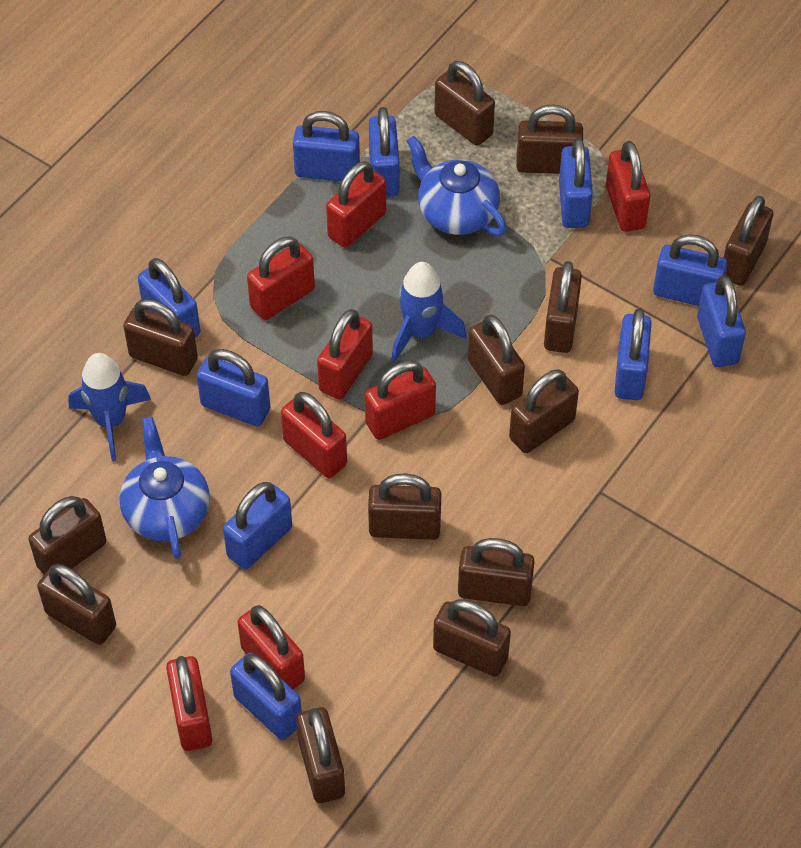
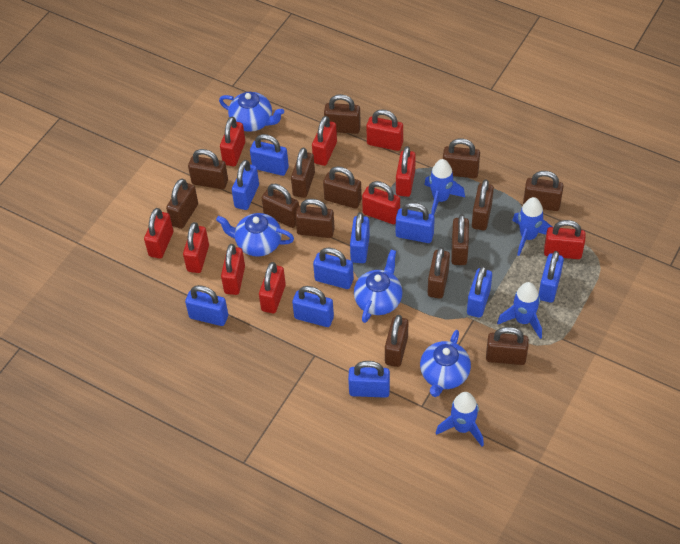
blue rocket: [68,353,151,461] [391,262,466,363] = 2 -> [424,159,465,215] [436,392,484,447] [497,282,542,339] [512,197,552,256] = 4
blue teapot: [119,417,210,559] [407,136,507,236] = 2 -> [216,213,294,257] [219,92,284,132] [354,250,402,323] [420,330,471,397] = 4
brown padlock: [29,496,106,575] [37,564,116,645] [123,299,198,376] [296,707,345,803] [368,474,442,540] [433,599,511,677] [435,61,495,146] [458,538,535,606] [468,314,525,405] [509,369,579,453] [516,104,583,174] [544,261,582,353] [724,196,773,286] = 13 -> [166,179,198,229] [188,149,228,189] [262,184,299,228] [291,148,315,198] [295,199,335,238] [323,166,362,209] [324,94,361,134] [385,315,408,367] [428,247,450,299] [443,138,480,178] [451,214,469,265] [472,179,494,230] [486,327,529,365] [523,171,564,211] = 14
red padlock: [166,656,212,751] [237,605,305,689] [247,237,315,320] [281,392,347,478] [317,309,373,400] [326,161,386,248] [365,361,436,440] [606,141,651,232] = 8 -> [144,208,173,259] [183,222,209,273] [220,117,245,166] [221,244,245,295] [259,262,286,313] [312,116,337,166] [362,181,400,224] [366,109,403,151] [396,146,416,197] [544,220,586,259] = 10

